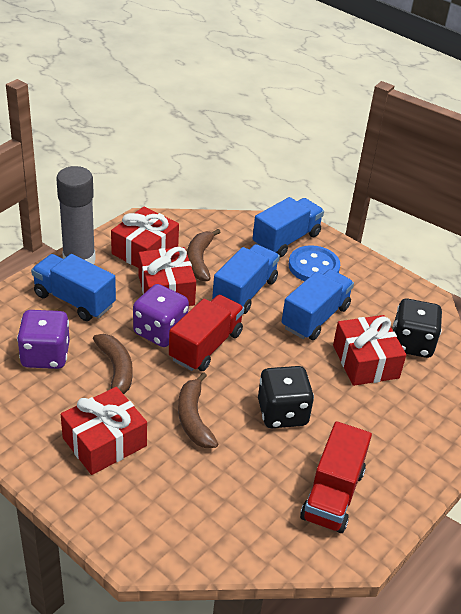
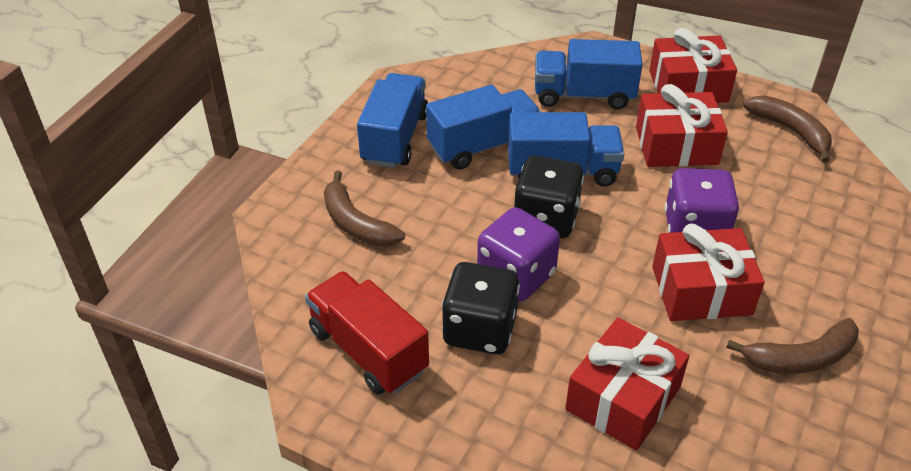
blue button: [289,245,340,281] = 1 -> none = 0
grey glue stick: [56,166,96,264] = 1 -> none = 0
red truck: [169,295,244,371] [300,421,372,533] = 2 -> [305,271,429,395] = 1

